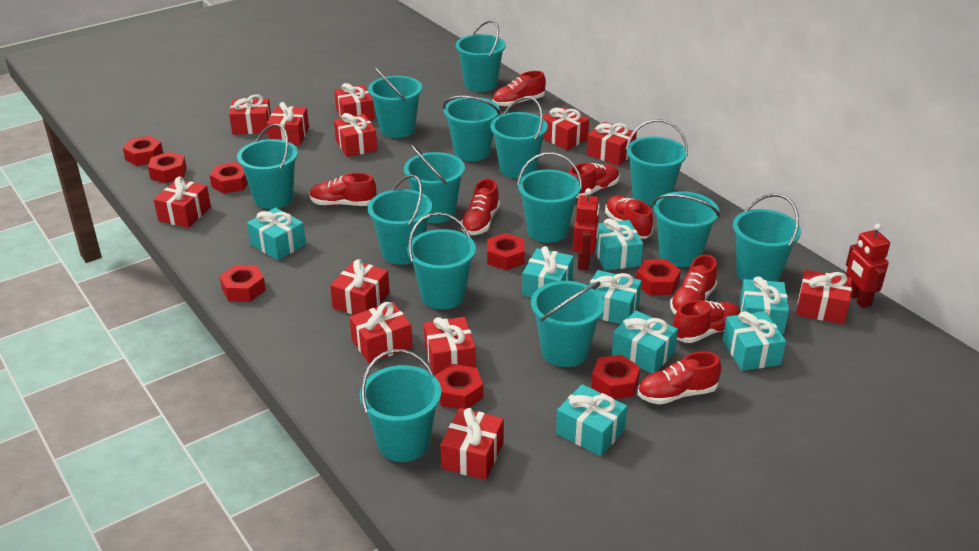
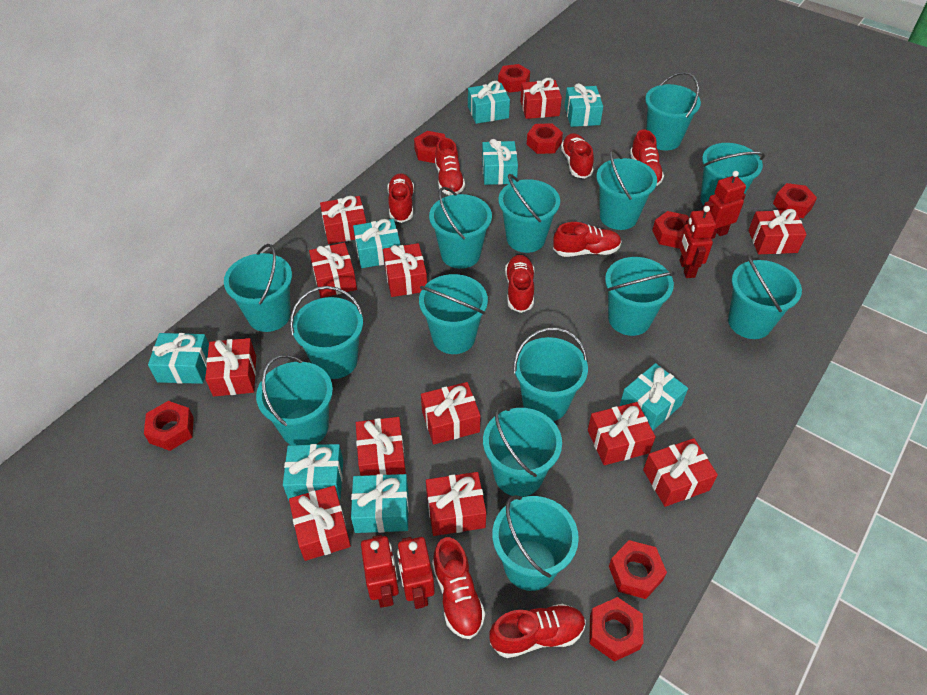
red robot: [573,188,600,270] [846,223,890,308] = 2 -> [361,535,399,608] [397,537,435,609] [679,206,716,278] [703,171,746,239] = 4

